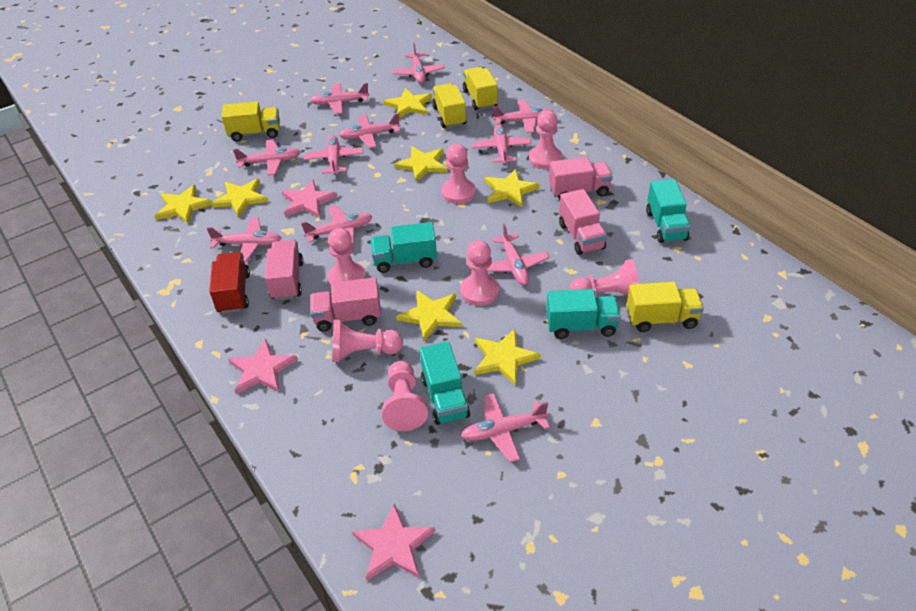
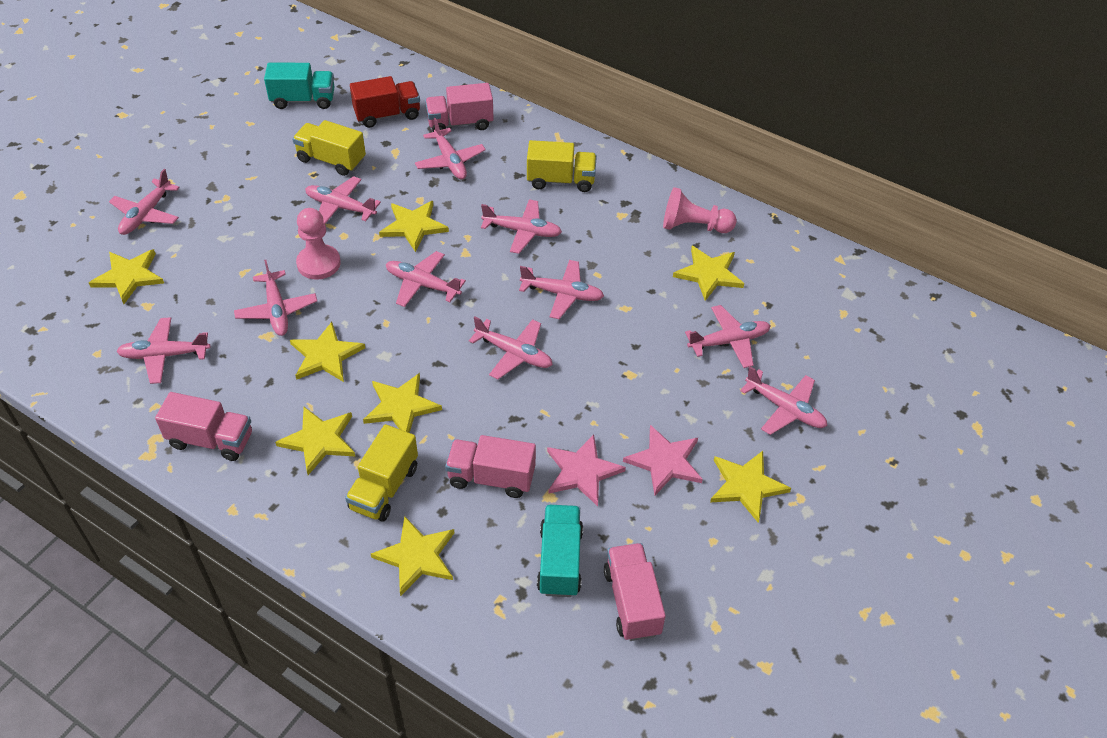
pink pawn: [327,228,366,287] [332,320,403,362] [382,361,428,431] [441,144,476,204] [460,240,499,306] [529,110,562,169] [570,259,639,298] = 7 -> [296,208,341,280] [663,187,737,233] = 2
pink star: [228,339,298,394] [282,179,337,218] [352,504,435,581] = 3 -> [547,435,626,506] [623,425,703,496] = 2
turquoise truck: [370,222,437,273] [420,341,470,425] [546,289,621,339] [646,179,691,243] = 4 -> [264,63,335,109] [537,505,583,597] = 2
yellow star: [155,185,212,224] [211,179,269,217] [383,88,432,118] [394,146,448,182] [396,290,462,341] [474,329,541,385] [484,169,540,208] = 7 -> [89,249,164,304] [275,407,356,475] [290,322,365,382] [363,373,442,433] [371,516,454,596] [379,201,449,252] [673,246,744,301] [710,451,791,523] = 8
yellow truck: [221,101,280,142] [432,83,467,128] [463,67,498,110] [627,282,704,332] = 4 -> [292,120,366,176] [345,424,418,522] [527,140,597,192] = 3

